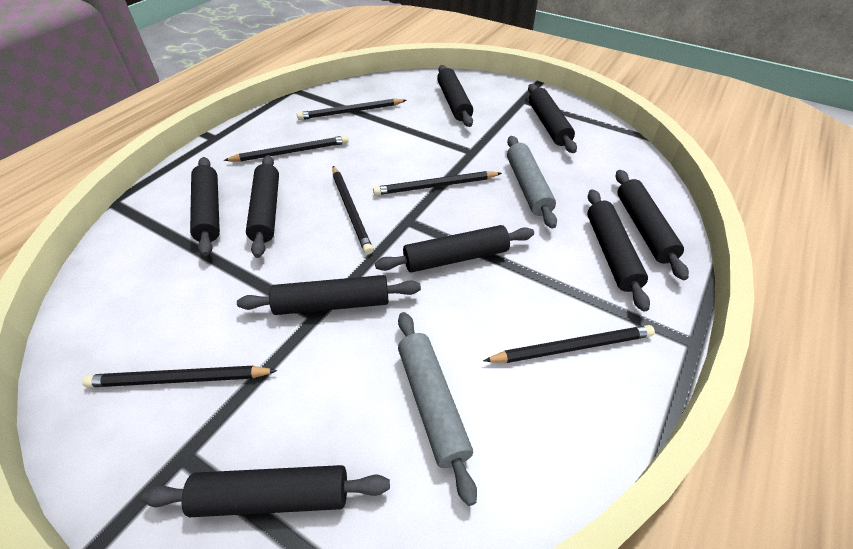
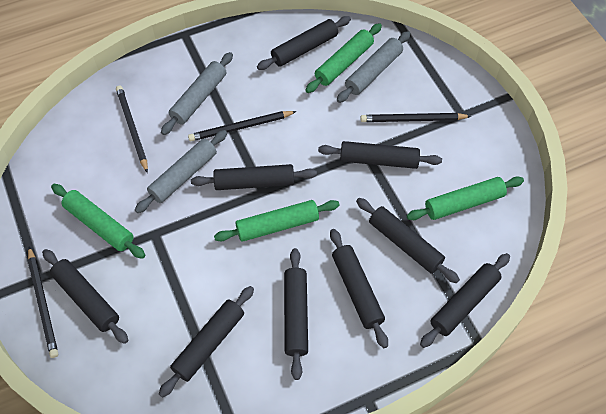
black pencil: [82,366,278,387] [224,135,348,162] [297,99,407,120] [332,166,373,254] [373,171,502,195] [483,325,655,363] = 6 -> [28,247,58,358] [116,86,148,173] [188,111,297,141] [360,113,471,122] = 4
green rolling pin: none = 0 -> [51,184,145,259] [214,200,340,242] [305,23,382,93] [407,177,524,220] = 4
grey rolling pin: [398,312,477,506] [507,136,557,229] = 2 -> [135,130,227,213] [161,52,233,135] [337,31,411,103] = 3

